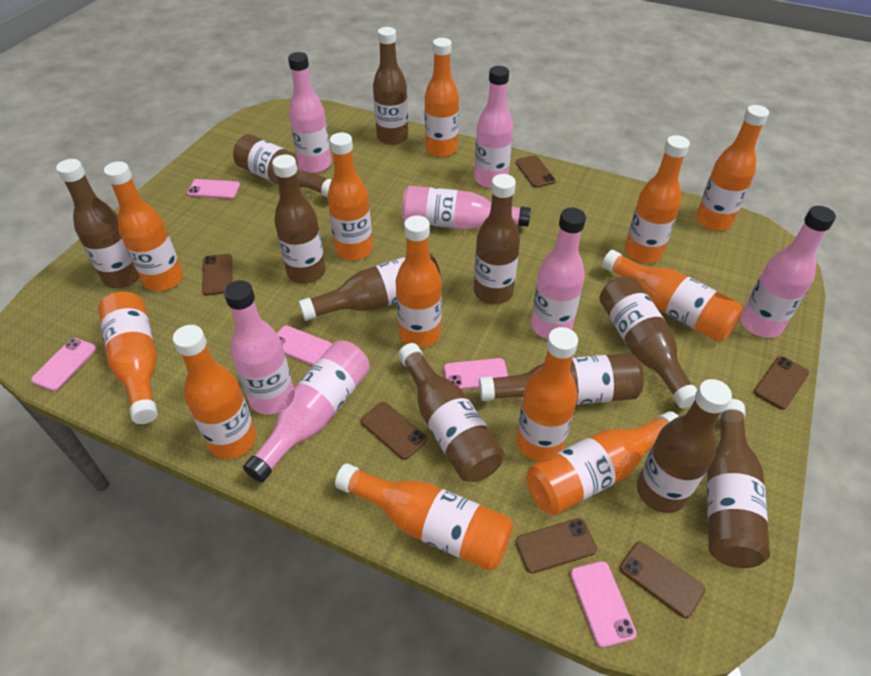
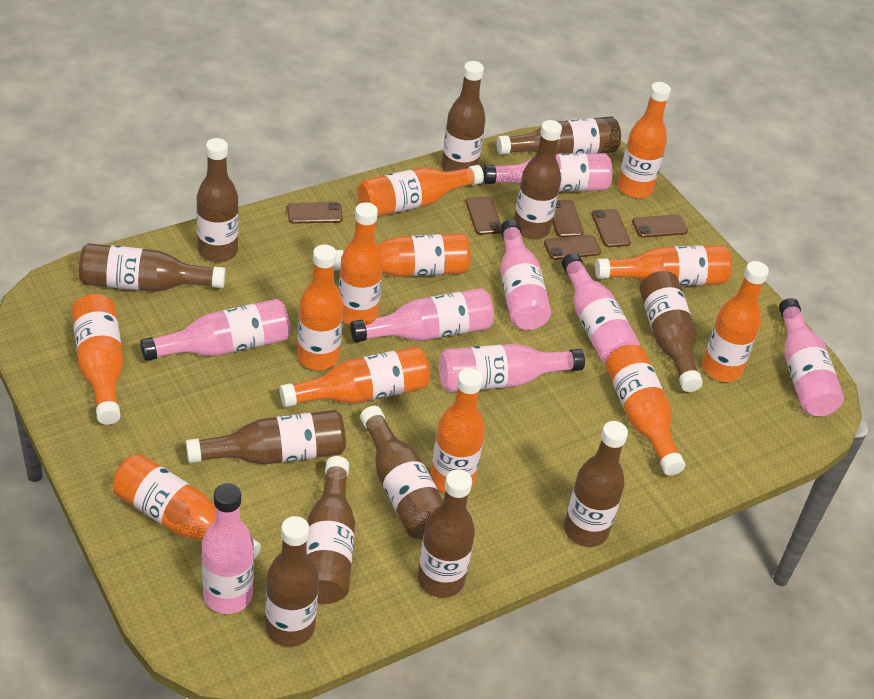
brown bottle: [56,159,140,288] [233,134,332,197] [272,155,325,284] [299,253,441,321] [373,27,408,145] [398,343,504,482] [474,174,520,304] [479,353,644,405] [599,276,697,409] [637,379,732,513] [707,399,770,568] = 11 -> [79,243,226,292] [186,410,346,465] [197,138,239,262] [265,516,319,647] [306,456,355,604] [360,406,443,539] [418,469,475,598] [441,61,486,172] [497,116,621,155] [514,120,562,239] [564,421,628,547] [640,271,703,392] = 12
pink bottle: [224,280,294,415] [243,341,370,483] [288,52,331,173] [402,186,531,229] [474,66,513,188] [531,208,586,339] [741,206,836,338] = 7 -> [140,299,290,361] [202,483,254,614] [350,288,494,342] [439,344,585,392] [483,153,612,192] [500,219,551,330] [561,253,639,364] [779,298,844,416] = 8
pink phone: [31,338,97,391] [187,179,240,199] [277,326,332,366] [444,358,508,390] [570,561,637,648] = 5 -> none = 0

